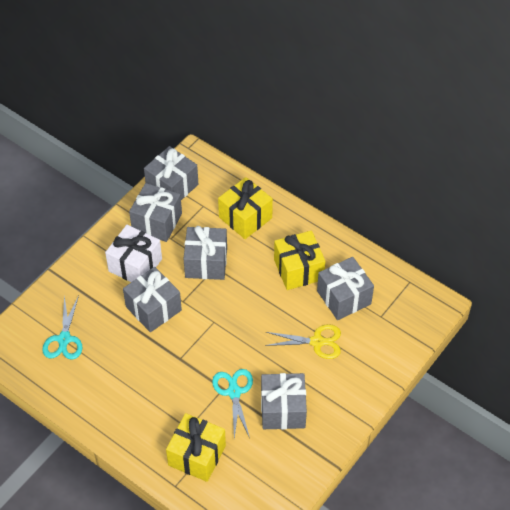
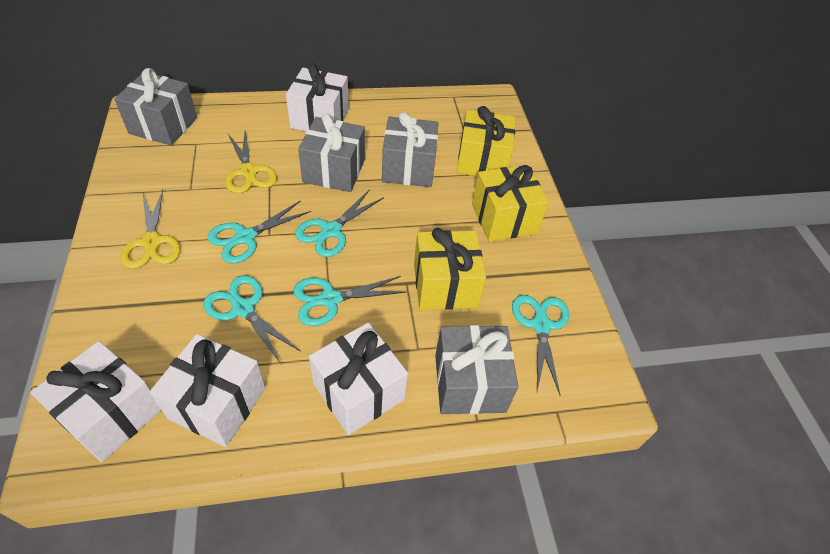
grey gift: [123,267,182,332] [129,183,182,242] [144,146,198,200] [184,226,227,280] [261,373,307,429] [317,257,374,320] = 6 -> [114,68,197,146] [298,114,365,192] [382,112,438,187] [435,325,518,414] = 4
turquoise scissors: [42,295,82,359] [212,369,253,439] = 2 -> [203,275,301,364] [208,201,311,264] [293,276,407,326] [295,189,384,257] [512,295,569,396] = 5
white gift: [105,225,162,282] = 1 -> [31,341,161,462] [150,334,266,447] [286,63,349,131] [309,323,408,435] = 4
yellow scissors: [265,324,341,359] = 1 -> [121,190,180,269] [226,131,277,194] = 2

